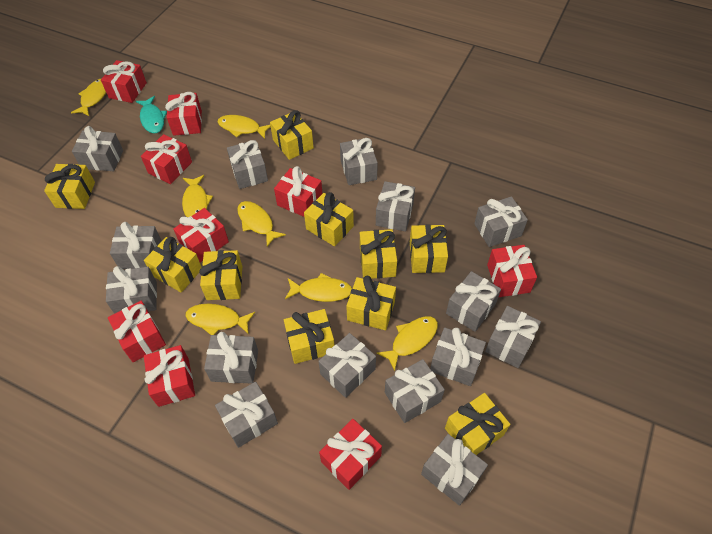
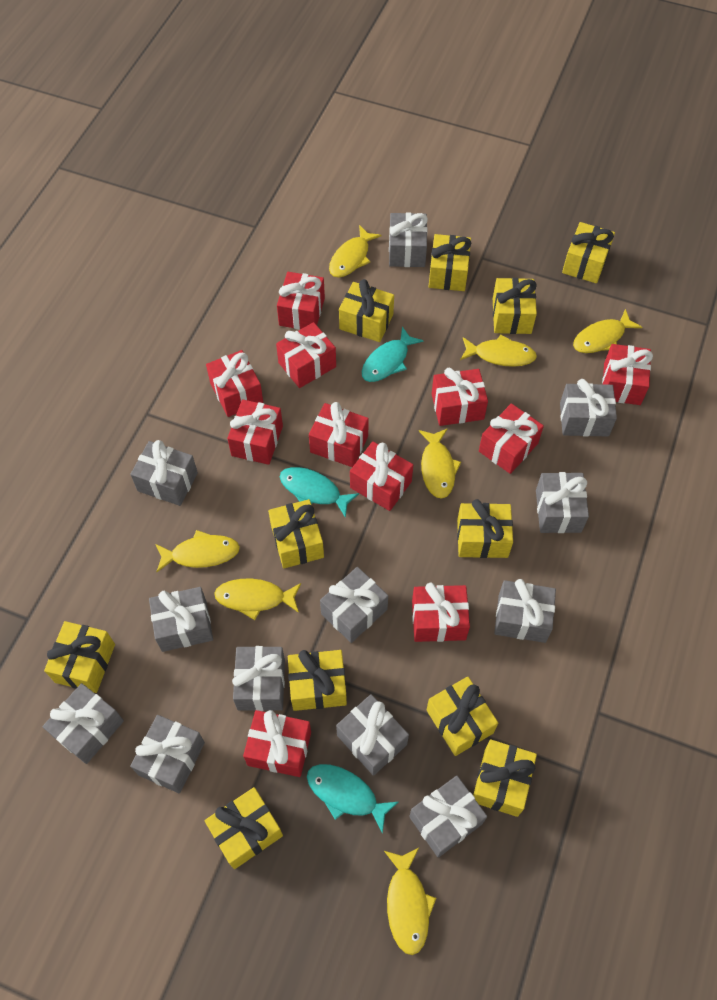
grey gift: [72,126,123,171] [106,266,157,314] [110,222,162,269] [204,332,258,384] [215,382,278,448] [227,140,268,189] [318,333,376,398] [340,138,378,185] [376,181,415,232] [385,359,445,423] [421,434,488,506] [430,327,486,386] [446,271,501,332] [474,196,528,247] [485,306,541,368] = 15 -> [43,683,124,764] [130,440,198,506] [130,715,205,793] [149,587,213,652] [232,646,285,711] [320,567,388,643] [336,694,409,776] [389,212,428,267] [409,776,487,858] [494,579,556,643] [536,472,589,533] [560,379,617,437] = 12
red gift: [101,60,147,103] [108,301,166,362] [141,134,192,184] [144,345,195,407] [165,92,202,136] [173,208,229,262] [274,166,322,217] [319,419,382,490] [487,245,537,297] = 9 -> [206,350,263,417] [227,399,283,465] [243,710,311,777] [276,322,336,388] [277,272,325,329] [309,402,369,467] [350,441,413,511] [412,583,470,642] [432,368,488,426] [479,403,544,474] [602,344,653,405] = 11
turquoise fish: [136,96,167,134] = 1 -> [280,467,359,518] [307,764,398,834] [361,327,424,382] = 3
yellow gift: [44,164,95,209] [144,237,201,292] [199,250,242,300] [270,110,314,160] [284,309,334,364] [304,192,354,247] [346,276,396,330] [360,229,397,279] [410,225,448,273] [445,393,510,455] = 10 -> [44,621,115,693] [205,787,283,869] [268,499,324,568] [288,650,347,711] [339,279,394,342] [426,677,498,756] [429,234,471,291] [457,499,513,558] [473,739,537,817] [493,278,537,334] [562,222,615,283] = 11

